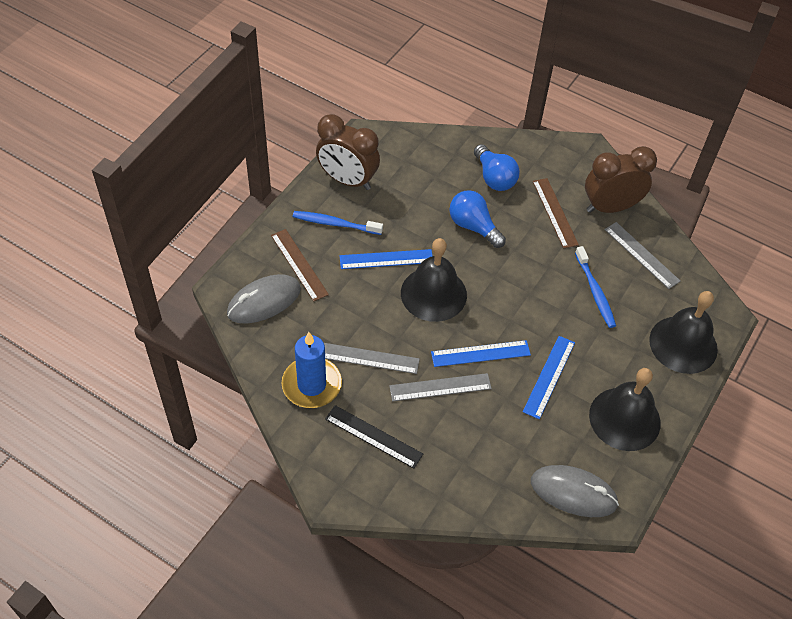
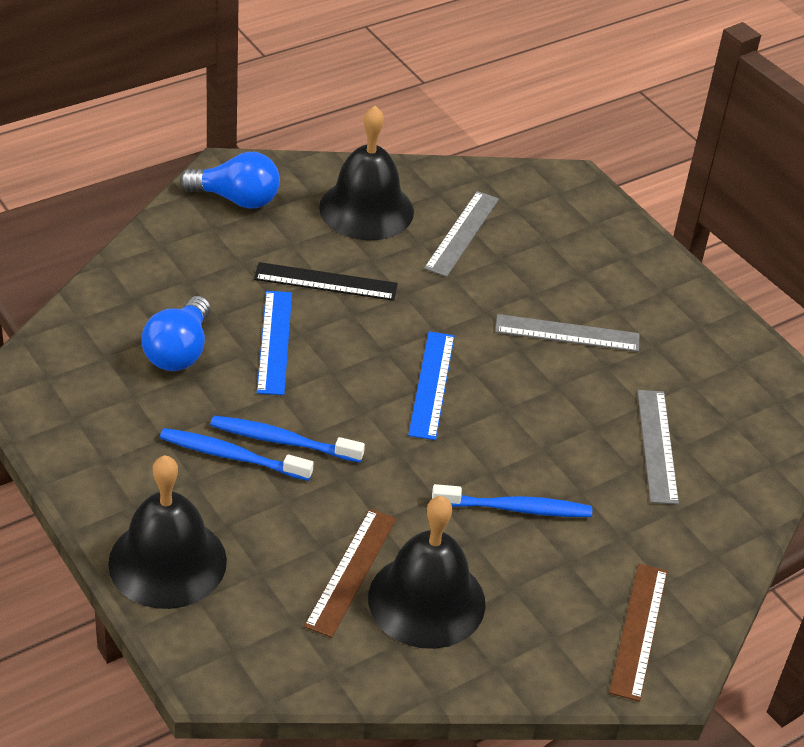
blue candle: [282,332,342,408] = 1 -> none = 0
blue ruler: [340,249,432,269] [431,340,531,367] [523,336,575,419] = 3 -> [257,291,292,395] [408,331,455,440] = 2
blue toothbrush: [293,211,383,235] [575,246,616,328] = 2 -> [160,428,313,481] [210,416,365,463] [432,484,592,517] = 3
brown clock: [316,114,380,190] [585,146,657,213] = 2 -> none = 0
grey mouse: [227,274,301,324] [531,465,619,517] = 2 -> none = 0

